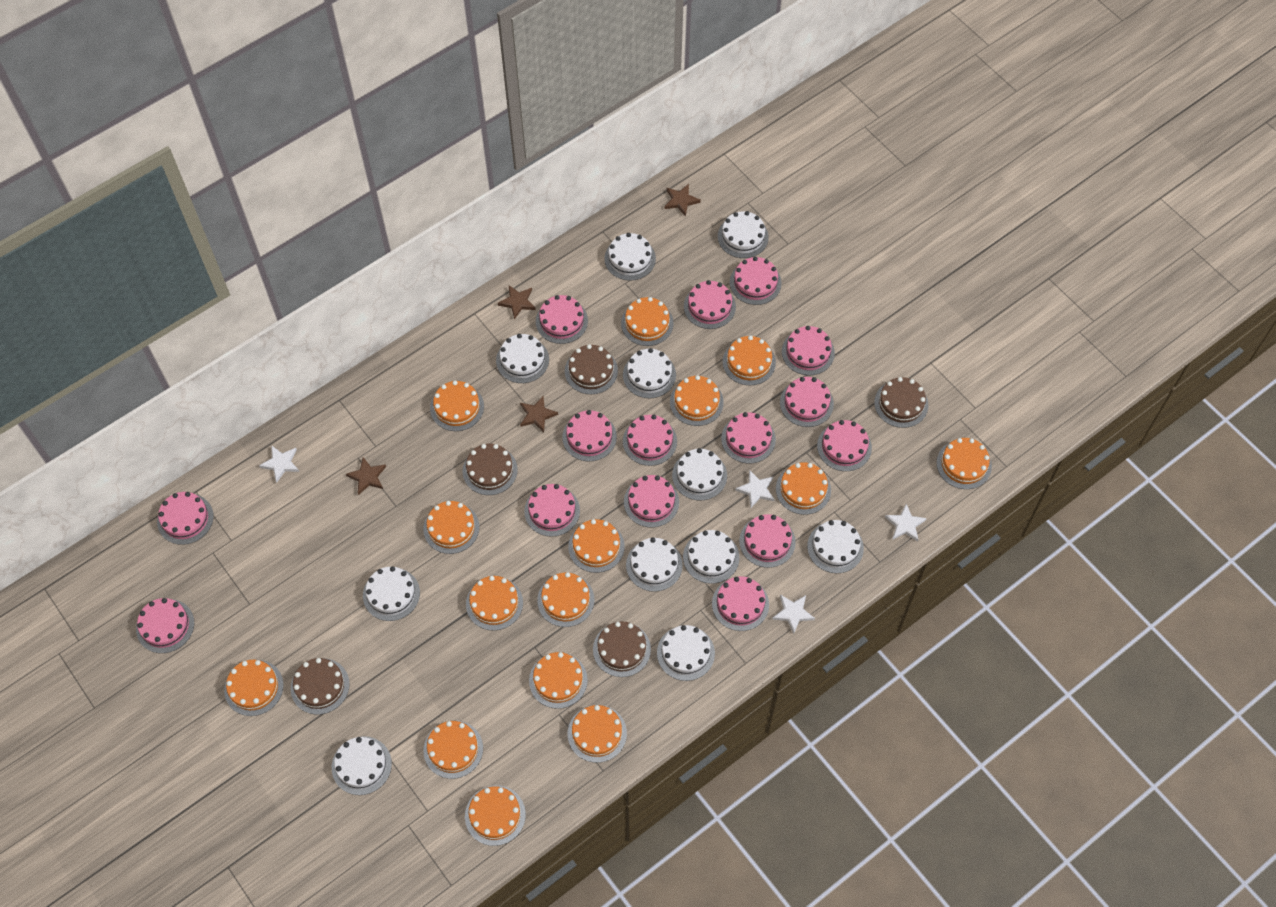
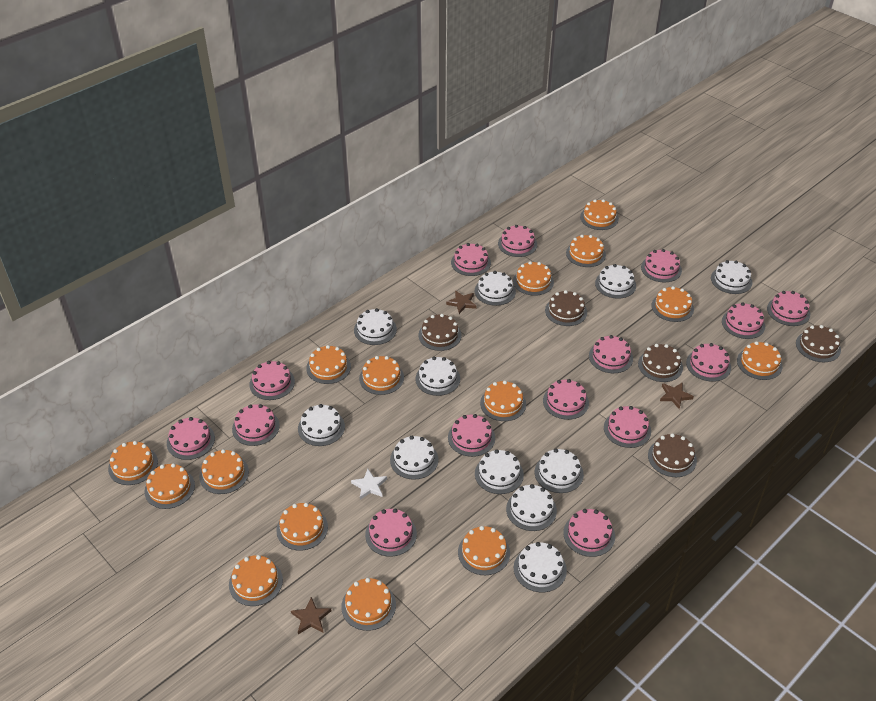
brown star: [346,457,386,495] [498,285,536,319] [520,396,558,432] [664,184,701,217] = 4 -> [291,597,332,634] [446,291,477,314] [660,382,694,409] = 3
white star: [259,445,299,482] [735,470,775,508] [772,595,815,634] [885,504,927,542] = 4 -> [351,469,387,500] = 1

